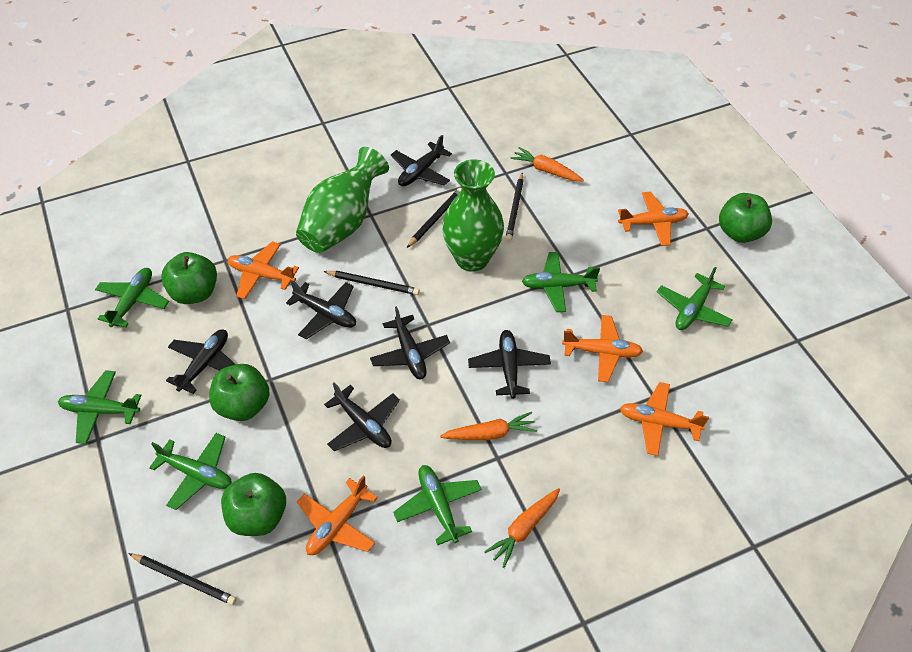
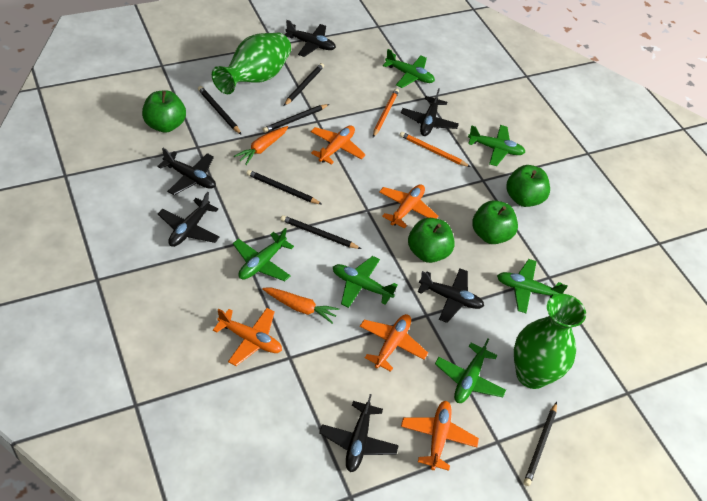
black pencil: [128,553,237,605] [323,271,420,295] [407,188,462,248] [505,173,524,241] = 4 -> [198,86,242,135] [246,170,321,204] [263,104,329,133] [280,215,361,249] [284,63,324,106] [524,402,557,486] = 6
orange carrot: [440,412,537,440] [484,488,560,568] [510,147,584,181] = 3 -> [234,126,288,165] [262,288,340,324] = 2
orange pencil: none = 0 -> [373,88,399,137] [400,132,470,167] = 2

